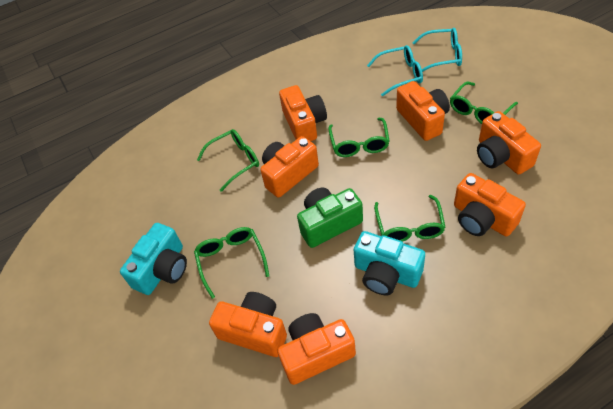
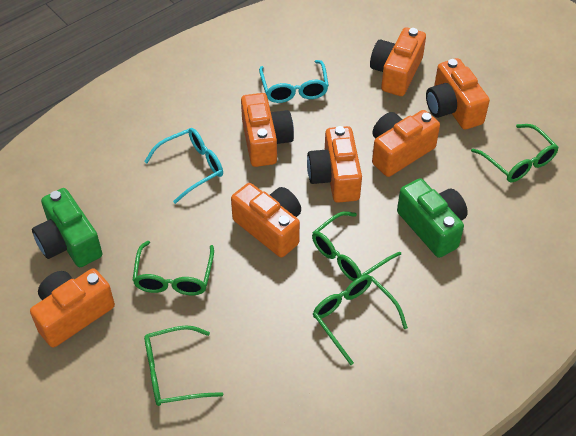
green camera: [297,188,363,248] = 1 -> [32,188,102,267] [397,178,468,258] = 2
turquoise camera: [120,223,187,295] [354,231,425,295] = 2 -> none = 0

